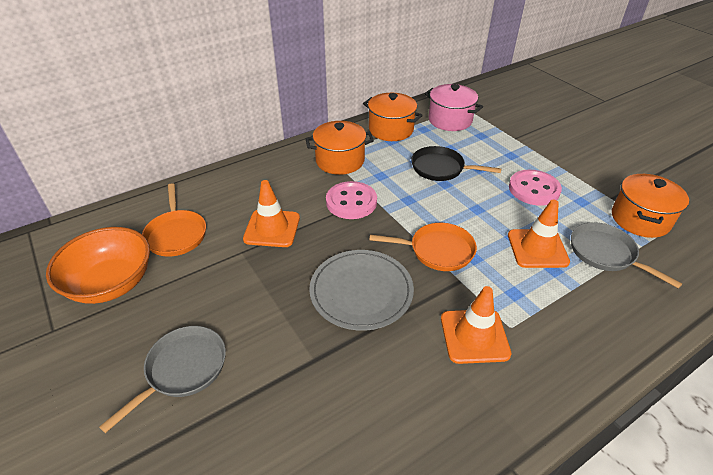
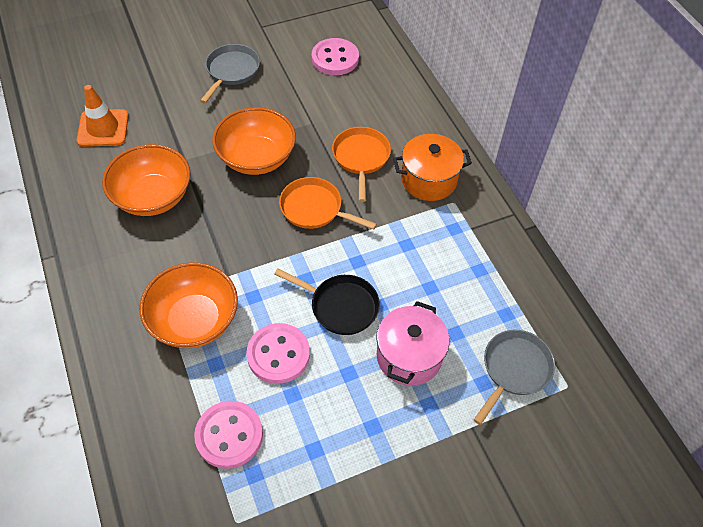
grey plate: [309,250,414,331] = 1 -> none = 0
orange bowl: [46,227,150,304] = 1 -> [102,144,191,216] [139,262,238,348] [212,107,296,175] = 3
orange pot: [306,121,374,175] [363,93,423,141] [612,174,689,238] = 3 -> [393,134,472,201] = 1
orange traffic cone: [243,180,300,247] [441,286,512,364] [508,200,570,268] = 3 -> [77,85,129,147] = 1
pink button: [326,181,377,219] [509,170,562,206] = 2 -> [194,401,263,469] [246,323,310,384] [312,38,359,75] = 3

